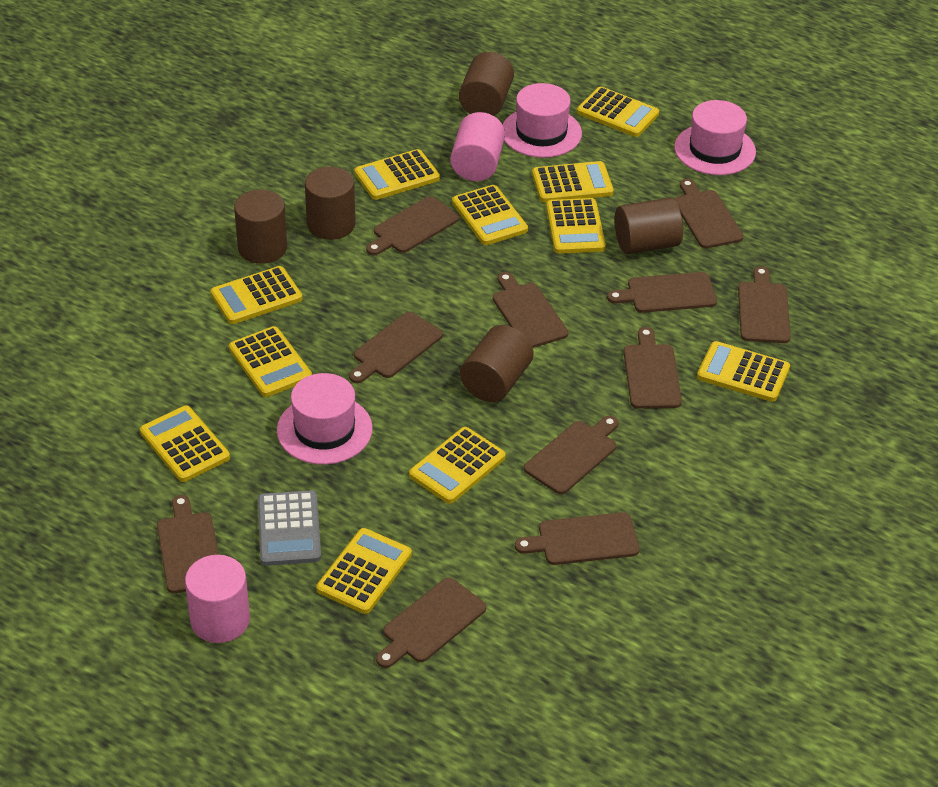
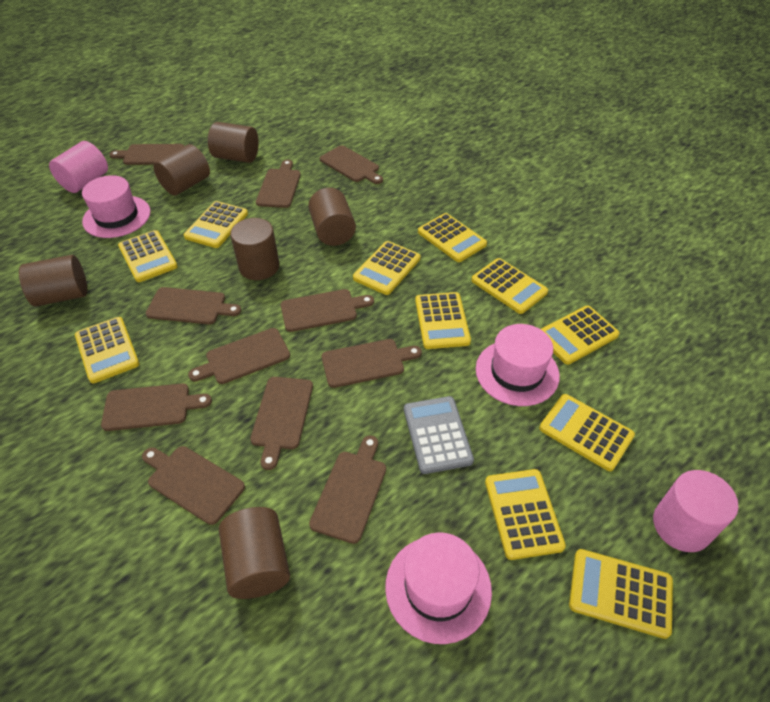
brown cylinder: [234,190,287,264] [305,167,355,240] [459,52,514,116] [460,325,534,402] [615,198,683,254] = 5 -> [19,255,87,307] [153,144,210,196] [208,122,259,163] [219,507,290,599] [230,218,280,280] [308,188,356,246] = 6

